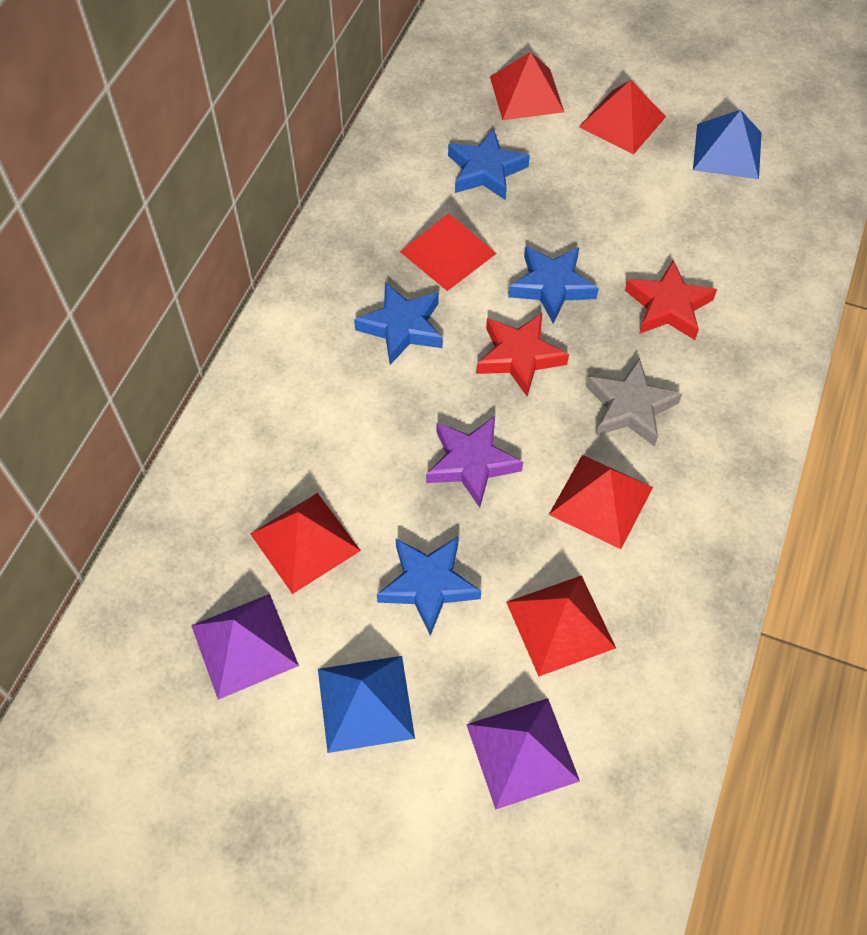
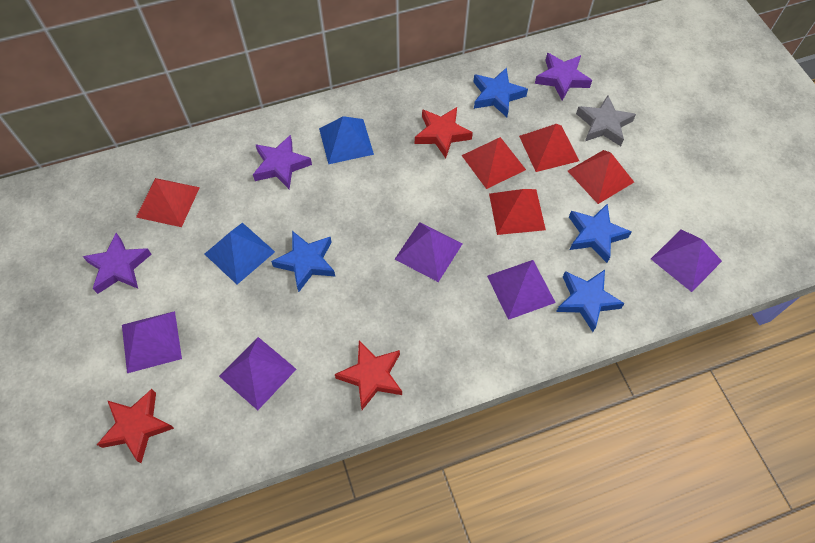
purple pyramid: [191,594,299,700] [466,698,580,810] = 2 -> [122,311,182,373] [219,337,297,410] [395,222,462,282] [487,260,556,320] [651,230,722,292] = 5
purple star: [426,416,523,508] = 1 -> [82,233,152,294] [253,135,312,189] [535,53,592,101] = 3
red pyramid: [251,493,361,594] [400,213,497,291] [490,52,564,120] [506,575,616,677] [549,455,653,549] [579,80,666,154] = 6 -> [136,178,200,227] [461,137,526,189] [489,189,546,235] [519,124,579,172] [568,150,634,204] = 5
red star: [476,313,569,397] [625,260,717,340] = 2 -> [97,389,174,463] [335,341,402,410] [415,107,473,159] = 3

